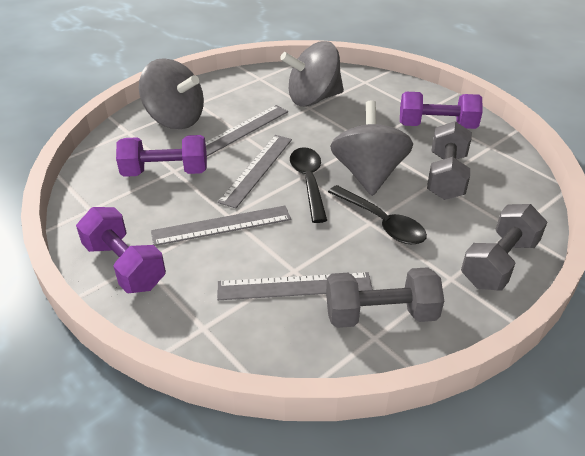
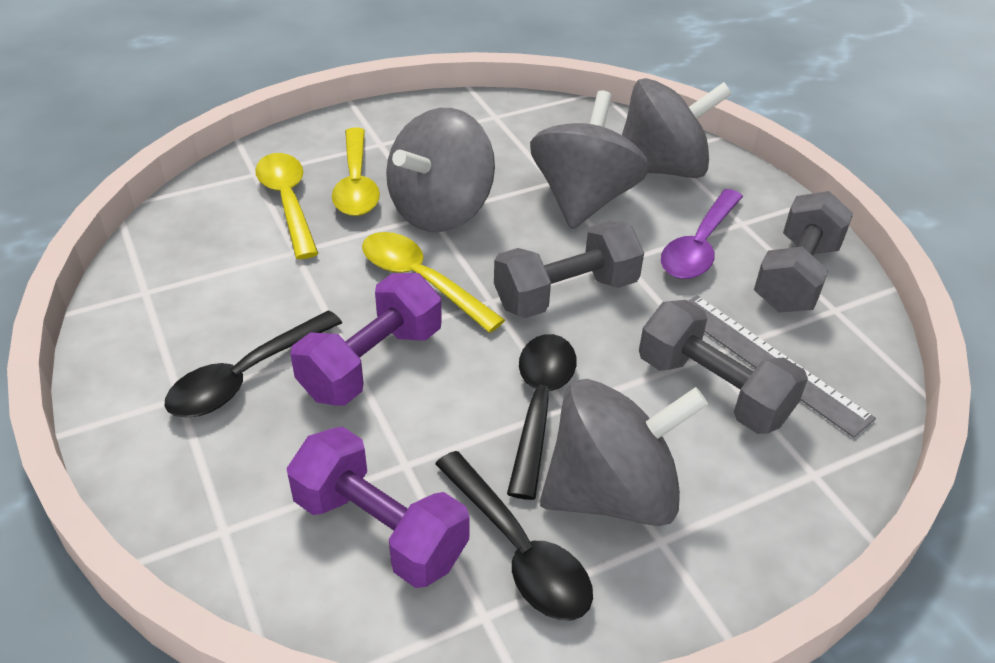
black spoon: [290,147,327,223] [328,185,427,244] = 2 -> [165,310,342,418] [435,451,593,620] [507,334,577,500] = 3
grey ruler: [151,206,291,246] [205,105,288,156] [217,272,373,300] [218,135,292,208] = 4 -> [689,295,876,438] = 1
grey spinning top: [139,58,204,129] [280,41,344,106] [330,101,413,196] = 3 -> [386,108,495,232] [530,91,649,229] [540,379,708,526] [622,78,732,178] = 4
purple dumbbell: [76,207,166,293] [116,135,207,177] [400,92,483,129] = 3 -> [286,427,470,588] [290,273,442,406] = 2
purple spoon: none = 0 -> [661,189,743,279] = 1
yellow spoon: none = 0 -> [255,153,319,259] [332,127,380,216] [362,232,505,333] = 3

